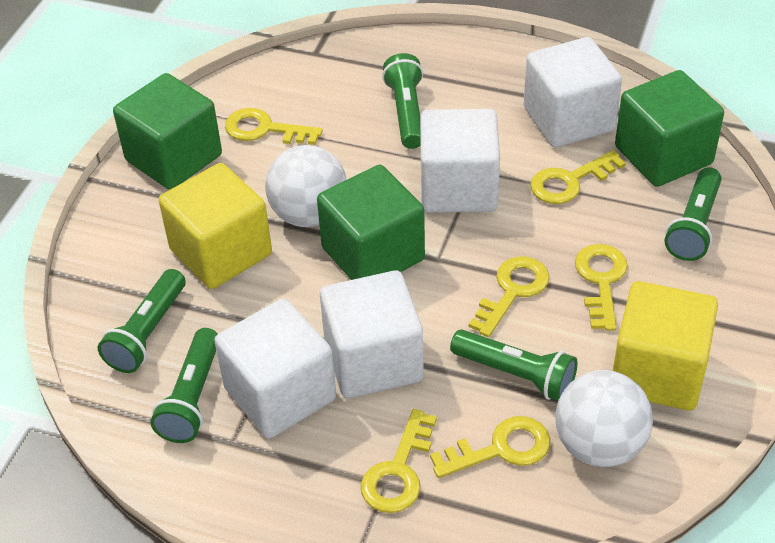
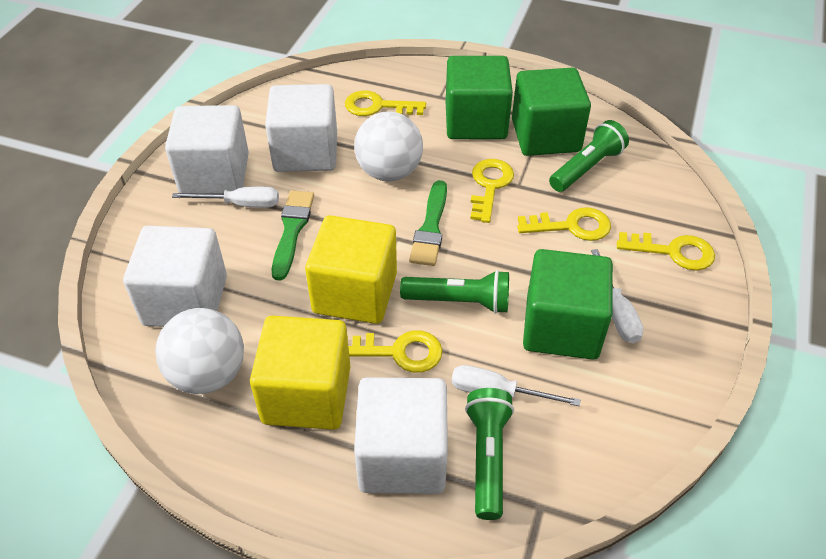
green brush: none = 0 -> [272,191,314,281] [409,180,447,266] = 2
green flashlight: [98,269,185,373] [150,328,218,443] [382,53,423,149] [450,330,577,401] [665,167,722,261] = 5 -> [400,270,509,314] [465,388,514,520] [549,120,629,192] = 3
white screwdriver: none = 0 -> [172,187,279,208] [452,365,581,406] [591,249,644,343] = 3
yellow key: [225,108,323,145] [361,409,437,513] [430,416,551,478] [469,256,549,337] [530,150,626,204] [575,244,628,331] = 6 -> [345,90,426,116] [347,330,443,373] [470,159,514,223] [517,207,611,241] [617,232,715,271] = 5

